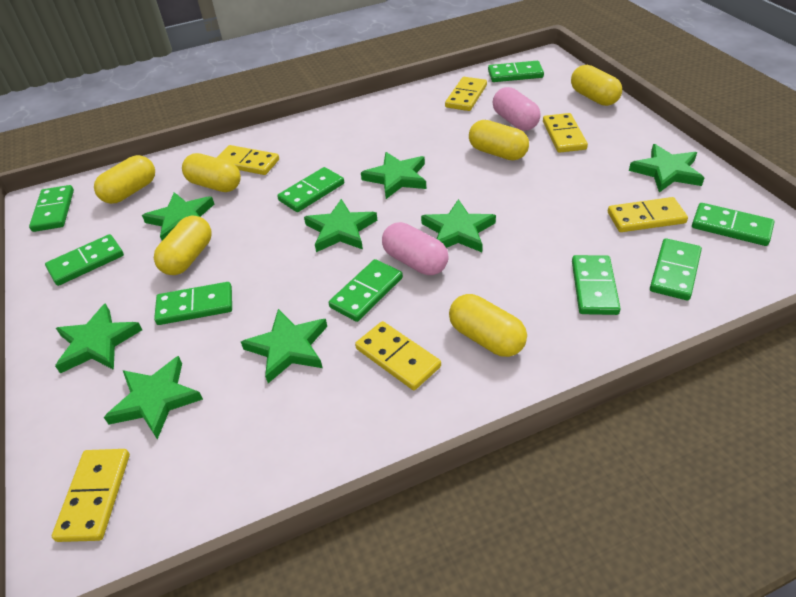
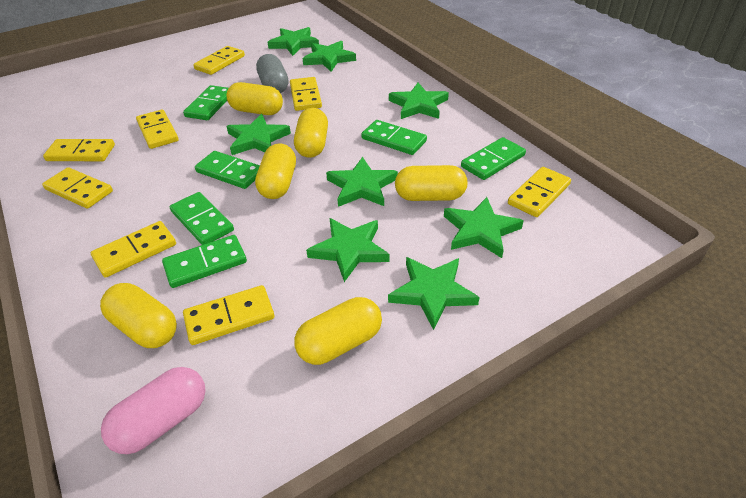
green domino: [29,185,74,232] [45,234,124,286] [154,282,232,325] [277,167,344,212] [329,259,403,322] [488,61,544,82] [572,255,621,315] [650,238,702,300] [692,203,775,246] = 9 -> [162,235,247,288] [170,192,234,245] [183,85,229,120] [195,151,260,189] [361,120,427,155] [461,137,526,180] = 6
grey capsule: none = 0 -> [256,54,288,93] = 1
pink capsule: [382,222,449,275] [493,87,541,131] = 2 -> [101,367,206,454] = 1
yellow domino: [52,449,130,542] [217,145,279,175] [355,321,441,390] [445,77,487,111] [543,113,588,153] [608,197,688,232] = 6 -> [42,167,113,209] [43,139,115,161] [91,221,176,278] [136,109,179,149] [183,285,274,345] [193,46,245,75] [290,77,322,111] [508,167,571,217] = 8

